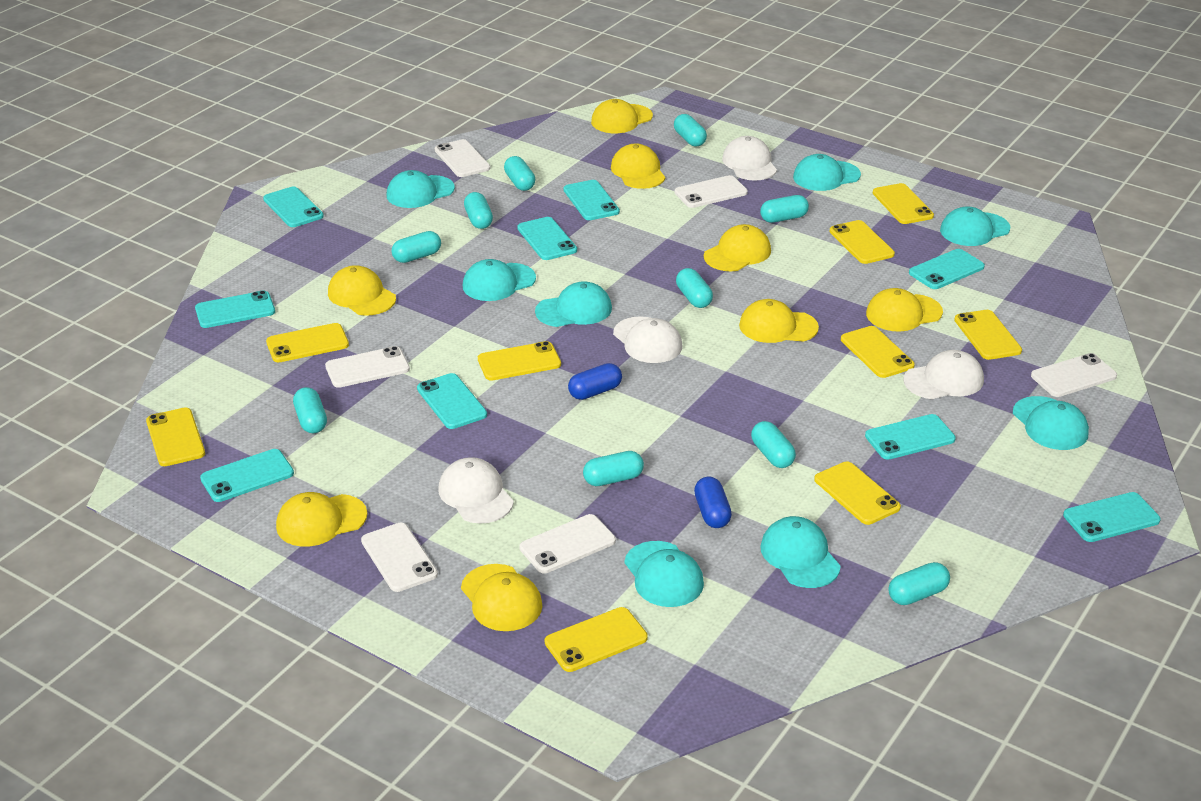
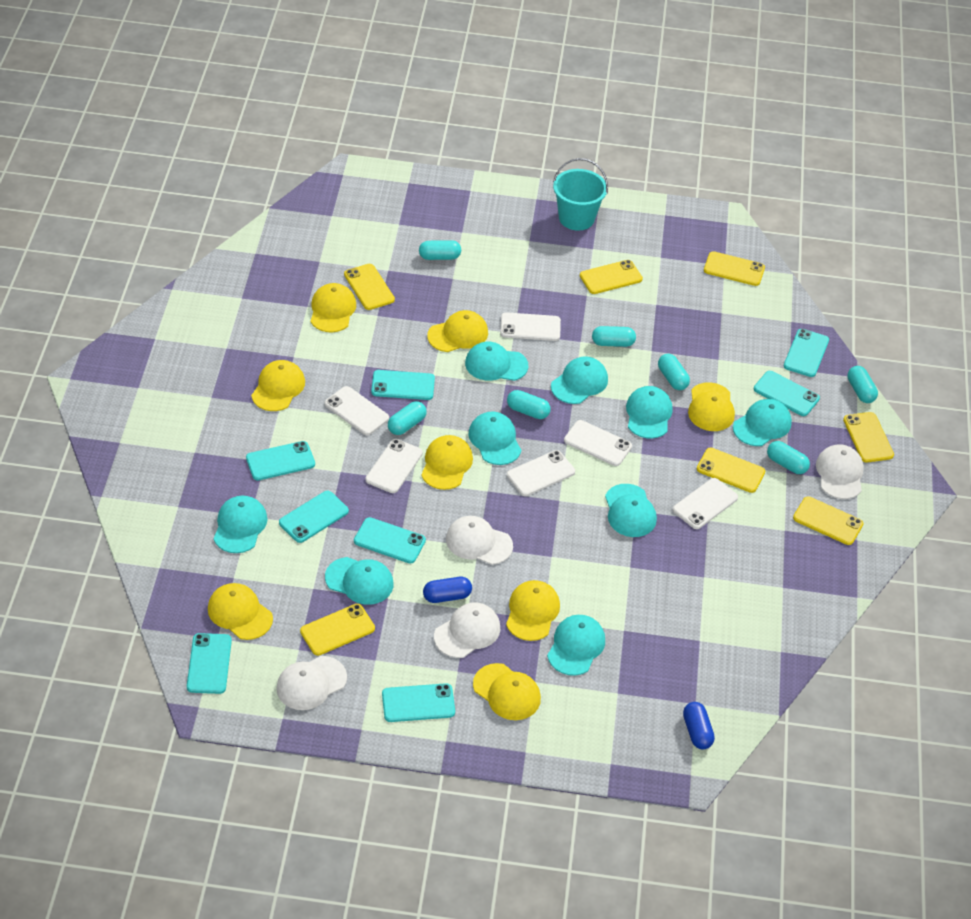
turquoise bucket: none = 0 -> [553,158,608,231] = 1
turquoise cap: [387,170,455,208] [463,259,536,301] [535,281,612,327] [624,541,704,607] [760,516,841,588] [793,154,861,191] [940,206,1010,246] [1013,396,1089,450] = 8 -> [213,496,267,553] [325,557,393,605] [465,341,528,381] [469,411,521,465] [547,615,605,676] [551,356,608,404] [605,484,657,537] [626,386,673,439] [733,399,792,446] = 9
turquoise capsule: [293,387,327,433] [392,231,441,263] [464,192,493,229] [504,156,535,191] [583,451,644,486] [674,114,707,146] [676,268,713,308] [751,421,796,468] [760,195,809,223] [888,562,950,605] = 10 -> [388,401,427,435] [419,240,461,260] [507,390,551,419] [592,326,636,347] [658,354,690,390] [767,441,810,474] [848,366,878,403] = 7
turquoise phone: [195,290,275,328] [200,449,294,502] [263,187,324,227] [417,373,487,429] [517,217,577,260] [563,180,620,220] [865,414,956,459] [909,249,985,289] [1063,492,1161,542] = 9 -> [187,633,232,694] [246,441,315,480] [279,491,349,543] [354,517,426,563] [371,370,435,400] [382,683,455,722] [754,371,820,416] [784,329,829,377] = 8
yellow phone: [146,408,205,466] [266,323,349,362] [478,341,561,381] [545,607,648,672] [814,461,901,525] [830,220,895,264] [841,326,915,378] [873,183,934,224] [954,310,1022,360] = 9 -> [300,604,375,656] [344,264,395,310] [580,260,643,294] [697,448,765,493] [704,251,765,286] [793,496,864,545] [843,412,894,463] = 7

